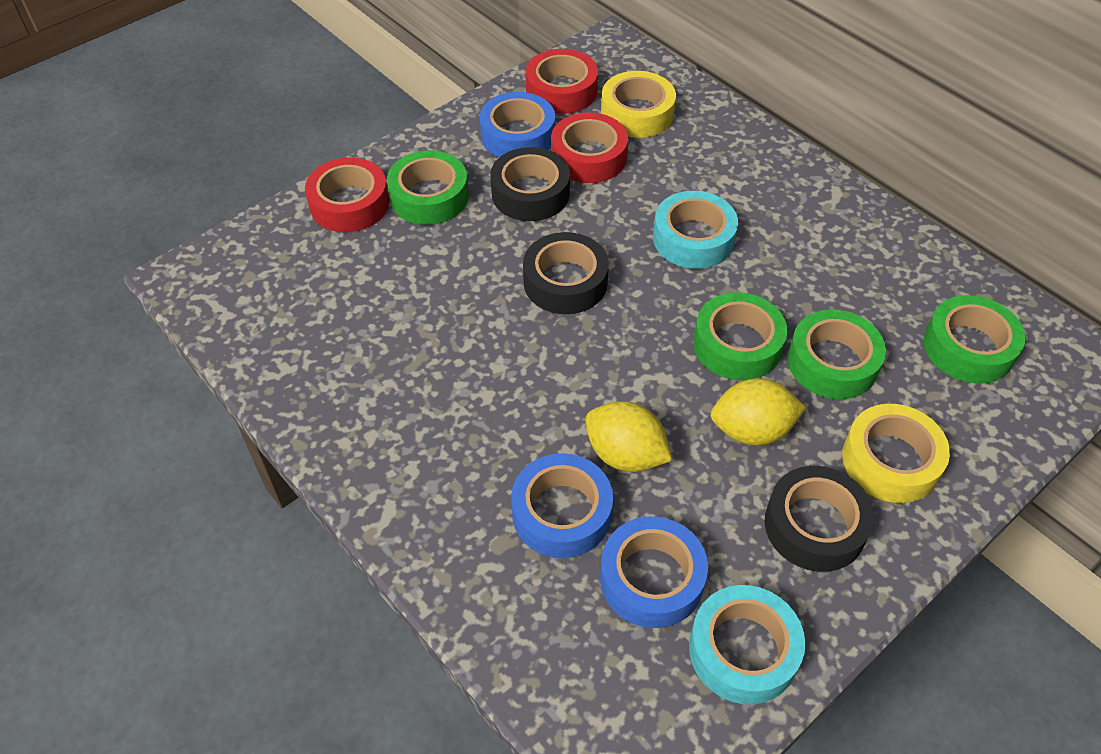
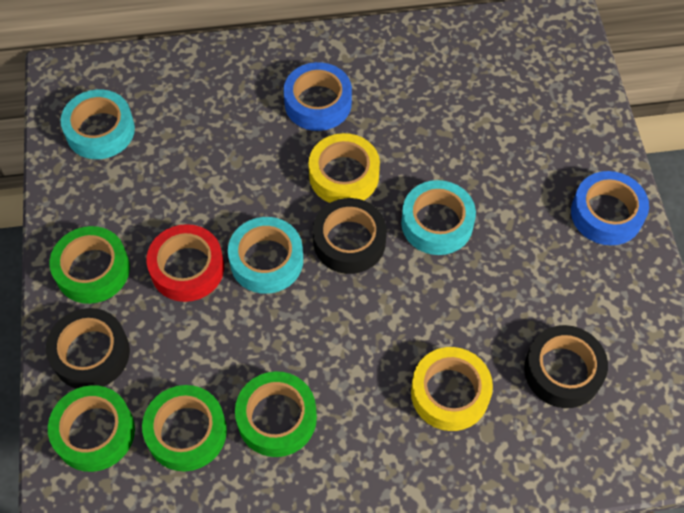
blue tape: [480,92,555,157] [511,453,613,558] [600,516,708,628] = 3 -> [284,62,352,131] [571,171,649,245] = 2
red tape: [305,157,389,232] [526,49,598,114] [551,112,628,183] = 3 -> [147,224,224,302] = 1
turquoise tape: [653,191,738,269] [689,585,805,704] = 2 -> [61,90,135,159] [228,217,303,294] [401,180,476,255] = 3
yellow lemon: [585,401,672,472] [711,378,806,445] = 2 -> none = 0

